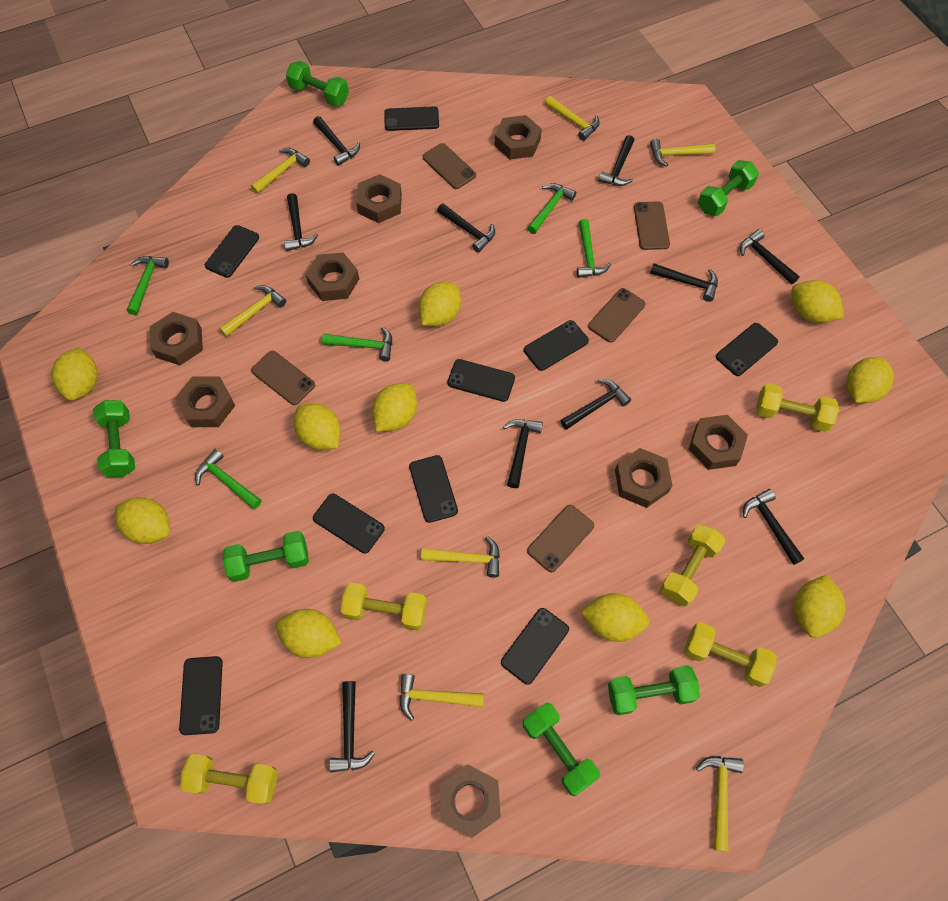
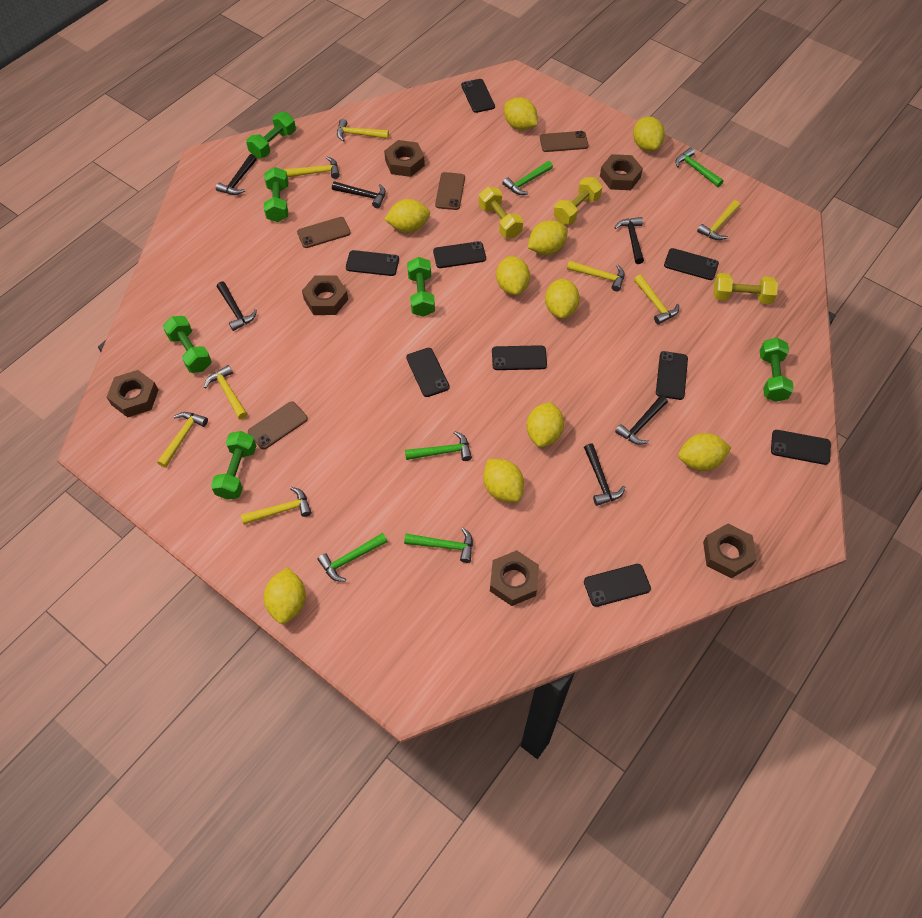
black hammer: [284,193,318,251] [313,116,360,166] [329,681,375,773] [437,203,495,253] [503,419,543,488] [560,379,631,430] [598,135,635,186] [650,263,718,302] [740,229,800,284] [743,489,804,565] = 10 -> [216,154,257,195] [217,281,257,331] [332,181,386,208] [584,443,625,506] [614,217,644,264] [615,395,668,445] = 6
brown nut: [150,312,203,365] [175,376,235,427] [305,253,359,301] [356,174,402,223] [439,764,501,838] [495,115,542,160] [615,448,673,508] [688,415,748,470] = 8 -> [107,370,158,418] [302,276,348,315] [384,140,425,177] [490,550,539,606] [600,154,643,190] [703,524,757,578] = 6
brown phone: [251,351,315,405] [423,143,476,189] [527,505,594,572] [588,288,646,343] [634,201,670,250] = 5 -> [248,401,308,450] [297,217,350,248] [435,172,465,210] [540,131,588,152] = 4
yellow dumbbell: [180,754,278,804] [341,583,427,631] [660,524,725,606] [684,622,777,687] [756,383,839,432] = 5 -> [479,187,523,238] [554,177,602,225] [713,273,778,304] = 3
yellow hammer: [219,285,286,337] [251,148,310,194] [400,674,484,721] [421,536,500,578] [545,96,600,141] [650,139,715,167] [696,756,744,852] = 7 -> [157,412,208,468] [204,365,247,419] [241,487,312,525] [284,157,340,179] [337,119,389,142] [567,261,625,291] [634,275,679,324] [697,200,740,240] = 8

